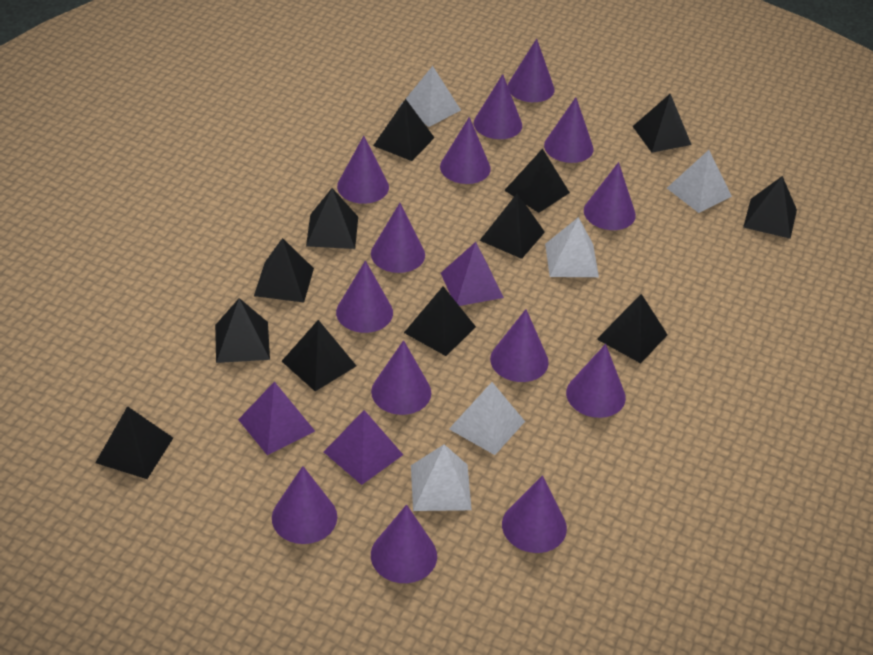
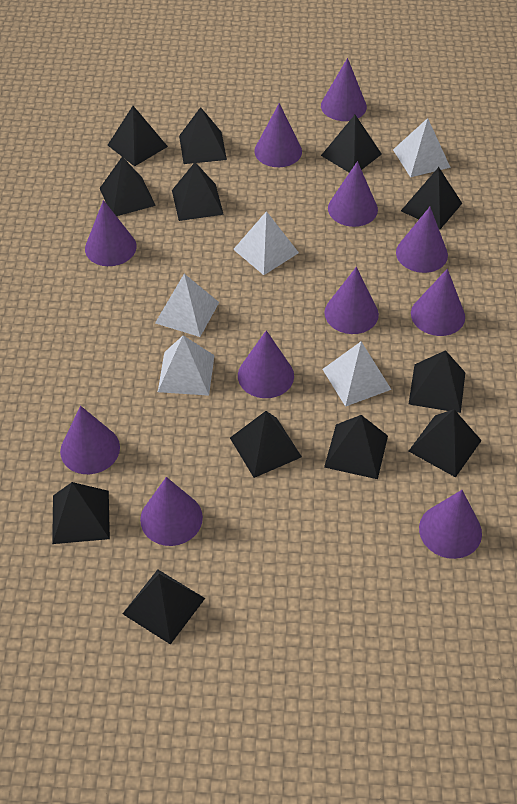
purple cone: [272,466,337,544] [336,260,393,333] [337,136,389,204] [371,203,425,273] [371,340,431,415] [371,505,437,583] [440,117,491,184] [474,74,522,139] [490,309,549,382] [502,475,567,553] [508,39,555,102] [544,97,593,163] [566,344,626,418] [584,162,636,230] = 14 -> [60,406,120,474] [85,200,137,266] [140,477,203,546] [238,330,294,398] [254,103,302,167] [321,58,367,121] [324,267,379,334] [328,161,378,227] [396,207,448,273] [411,269,465,336] [419,490,482,559] = 11
purple pyramid: [238,382,315,455] [324,410,403,485] [441,242,504,306] = 3 -> none = 0

